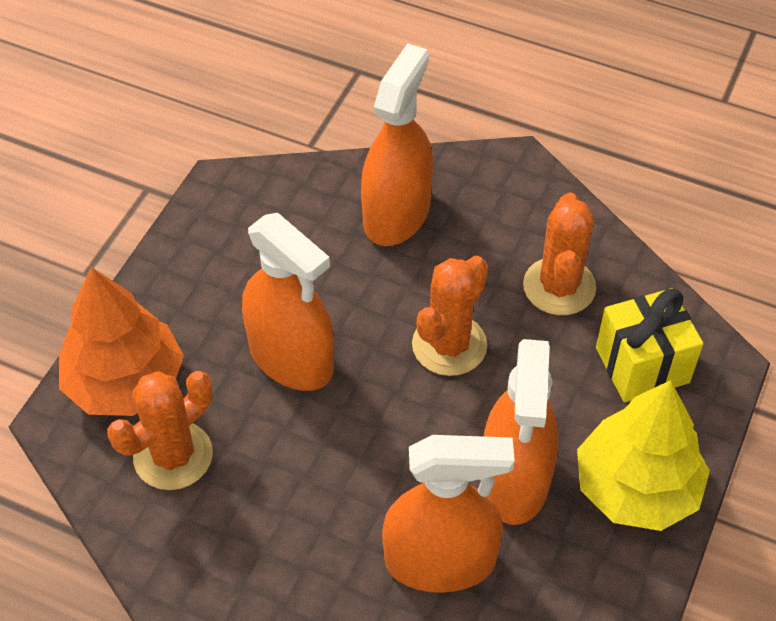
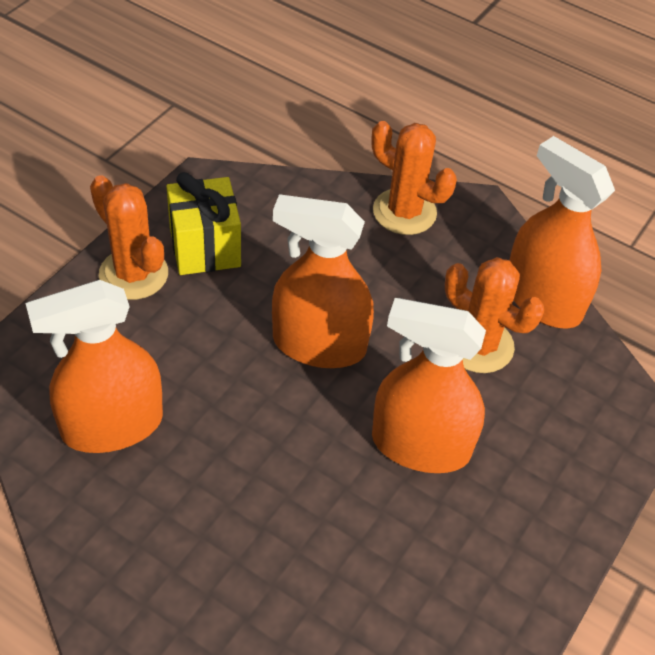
orange tree: [59,267,184,416] = 1 -> none = 0
yellow tree: [577,380,710,531] = 1 -> none = 0

